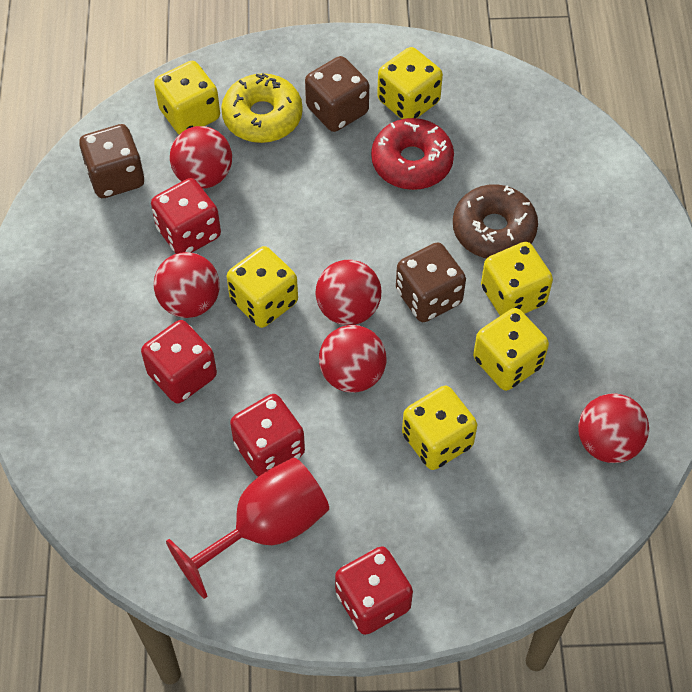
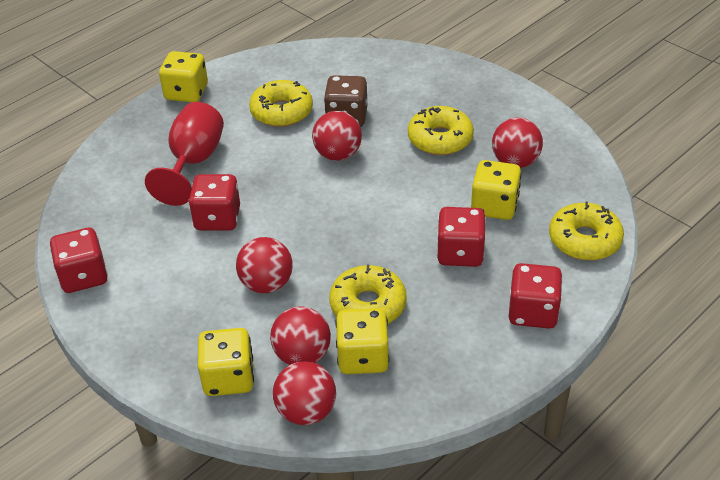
brown dice: [79,124,144,198] [305,56,369,132] [396,242,466,322] = 3 -> [324,75,367,127] = 1
brown donut: [453,185,538,258] = 1 -> none = 0
red donut: [371,118,454,190] = 1 -> none = 0
yellow dice: [154,61,220,135] [227,246,298,328] [377,47,443,119] [402,386,477,470] [473,308,549,391] [481,242,553,316] = 6 -> [159,51,208,102] [198,328,254,396] [335,308,390,374] [471,160,521,220] = 4
yellow donut: [221,73,303,143] = 1 -> [249,80,313,127] [329,264,407,324] [408,106,474,155] [549,202,624,261] = 4

